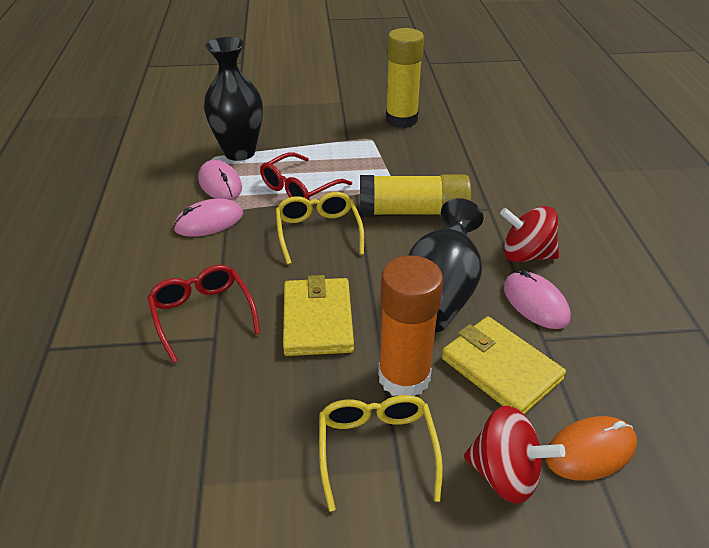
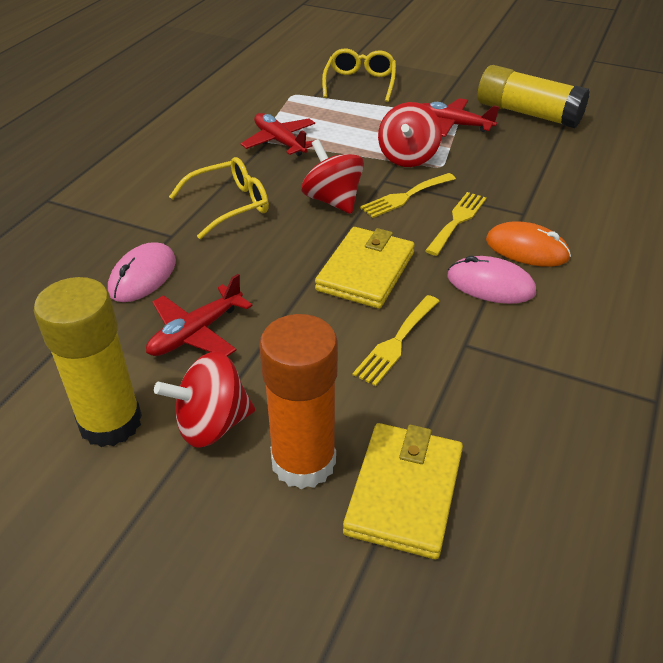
black vase: [204,37,263,161] [408,198,483,333] = 2 -> none = 0
pink mouse: [173,198,243,237] [198,160,242,200] [504,270,571,329] = 3 -> [108,242,176,302] [447,256,536,304] = 2
red glasses: [147,265,260,363] [260,152,352,200] = 2 -> none = 0
red plane: none = 0 -> [146,274,253,356] [240,113,315,156] [421,98,499,137] = 3
red spinning top: [464,406,565,504] [500,206,559,262] = 2 -> [154,352,255,448] [301,139,364,214] [378,102,442,167] = 3
yellow fork: none = 0 -> [352,295,439,386] [360,173,456,218] [425,192,486,256] = 3

